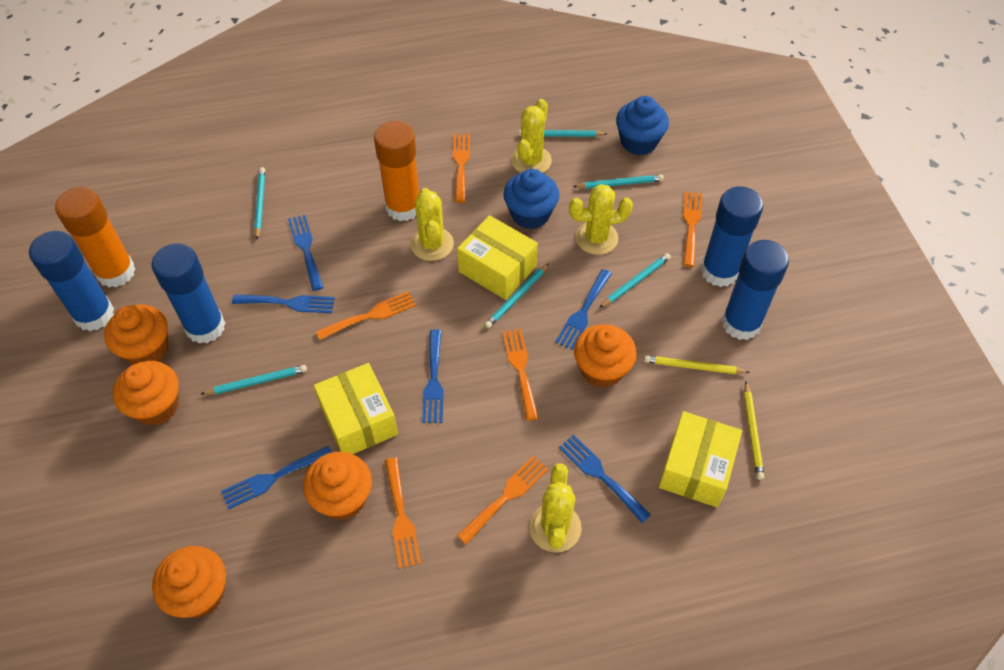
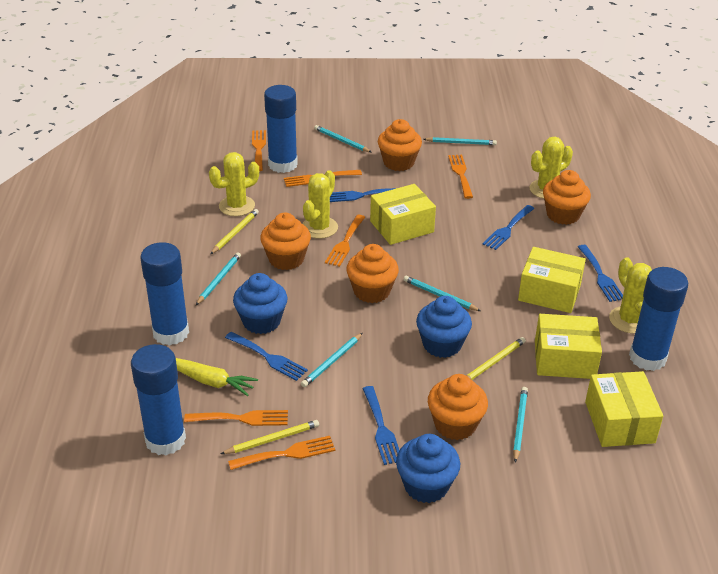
blue cupcake: [504,169,559,229] [616,96,669,155] = 2 -> [233,273,288,334] [396,434,460,503] [416,296,472,358] = 3
blue fork: [221,446,332,509] [232,295,335,313] [288,215,324,291] [422,329,444,423] [555,269,612,350] [559,435,651,523] = 6 -> [225,332,308,381] [330,188,396,202] [362,386,400,465] [482,205,535,250] [578,245,623,302] = 5
orange glue stick: [55,187,135,287] [374,121,419,221] = 2 -> none = 0
yellow box: [314,363,398,454] [457,215,538,300] [659,411,742,507] = 3 -> [370,184,436,245] [518,247,586,313] [535,314,602,379] [585,371,663,447] = 4
yellow carrot: none = 0 -> [176,358,258,396] = 1
yellow pencil: [644,355,750,374] [744,381,764,480] = 2 -> [210,209,259,254] [221,420,319,454] [467,337,526,380] = 3

